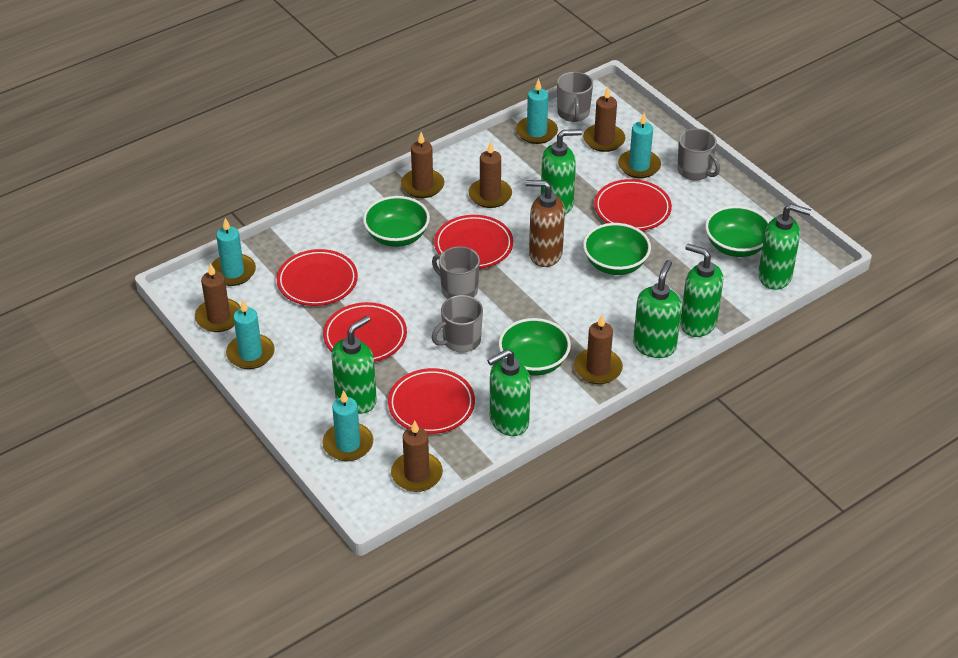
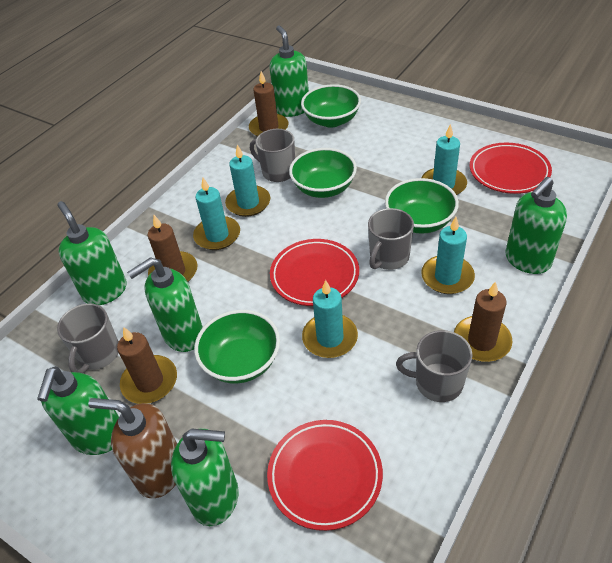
brown candle: [195,263,241,332] [391,420,443,492] [401,132,444,198] [468,141,512,208] [574,315,623,384] [583,87,626,152] = 6 -> [117,327,177,404] [148,215,197,282] [249,71,289,137] [454,282,513,362] = 4
red plate: [277,249,358,306] [323,302,407,362] [388,368,475,434] [434,215,513,269] [594,179,672,231] = 5 -> [267,420,383,531] [270,239,359,306] [470,143,552,194] = 3

